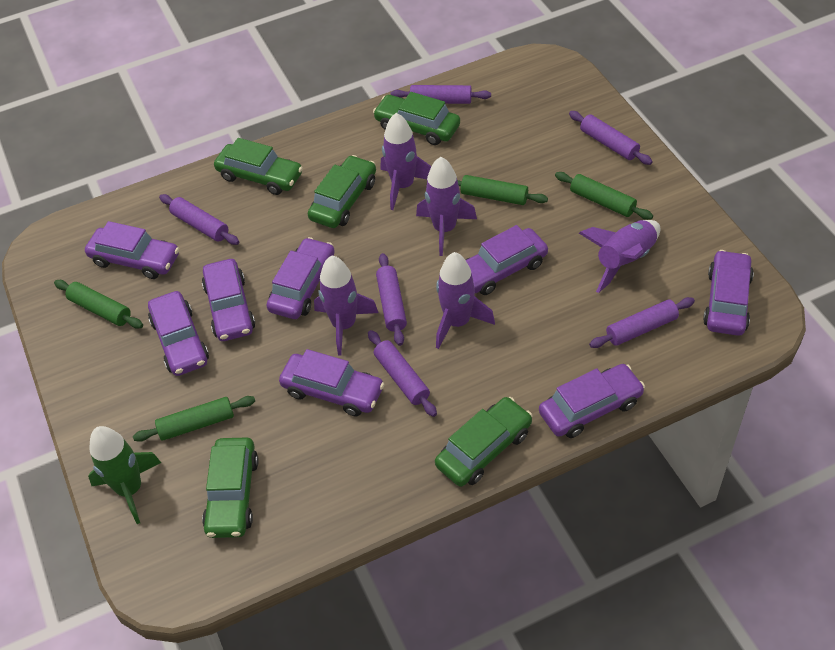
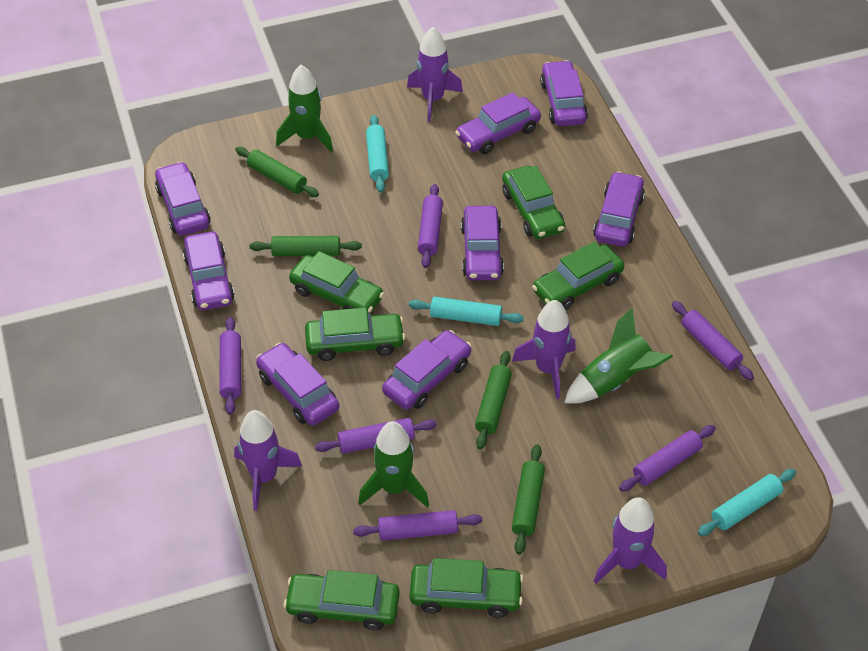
green car: [202,437,259,538] [214,138,303,195] [308,155,376,228] [373,92,460,145] [435,397,533,487] = 5 -> [284,570,400,631] [289,251,384,313] [305,307,405,361] [410,558,523,618] [502,166,565,239] [532,242,624,310] = 6
green rocket: [88,426,161,524] = 1 -> [276,65,333,152] [358,421,429,507] [564,308,673,404] = 3
purple rocket: [314,256,379,356] [381,113,432,210] [416,157,477,256] [436,252,495,349] [579,220,660,293] = 5 -> [234,410,302,511] [407,27,463,122] [512,300,576,399] [594,497,667,584] = 4
turquoise rolling pin: none = 0 -> [366,115,389,193] [409,297,524,326] [698,469,796,536] = 3

